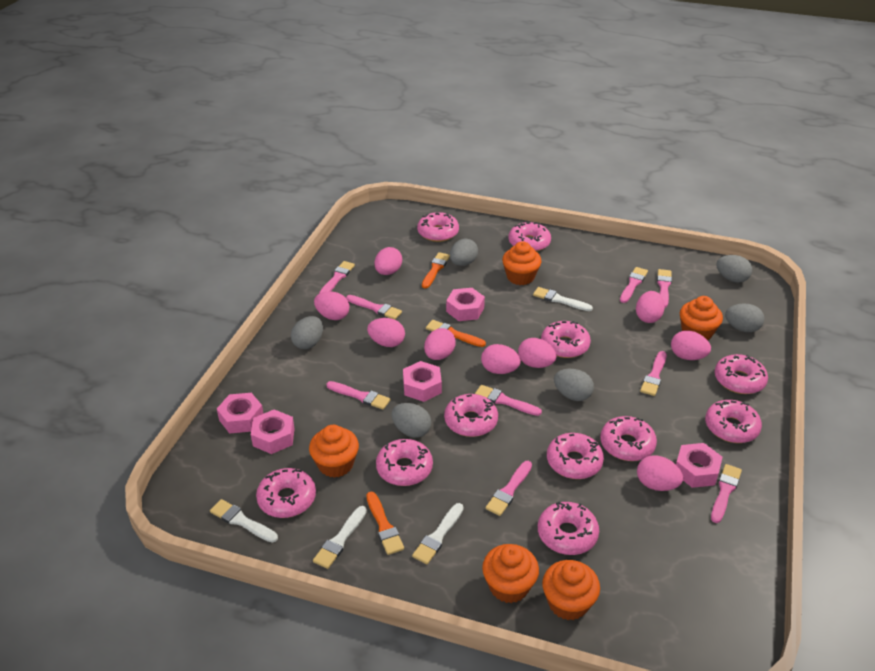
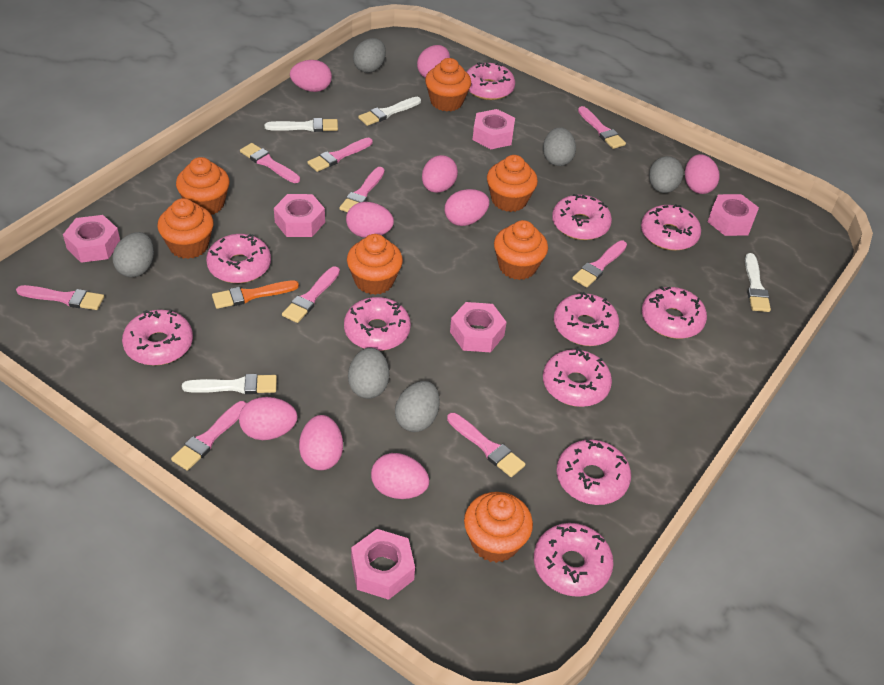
orange brush: [366,492,404,555] [422,252,450,288] [426,320,486,347] = 3 -> [212,280,299,309] = 1
orange cupcake: [309,425,359,478] [482,544,539,603] [502,241,541,285] [542,560,600,620] [680,296,723,340] = 5 -> [157,198,214,259] [176,157,230,215] [347,234,403,295] [425,58,471,111] [464,492,533,563] [487,155,538,212] [494,220,548,280] = 7
pink nut: [217,393,264,434] [251,409,295,454] [403,361,442,402] [446,288,485,321] [676,443,722,488] = 5 -> [63,215,120,263] [274,194,325,237] [351,529,415,600] [450,302,506,352] [473,109,515,149] [708,194,759,236] = 6

